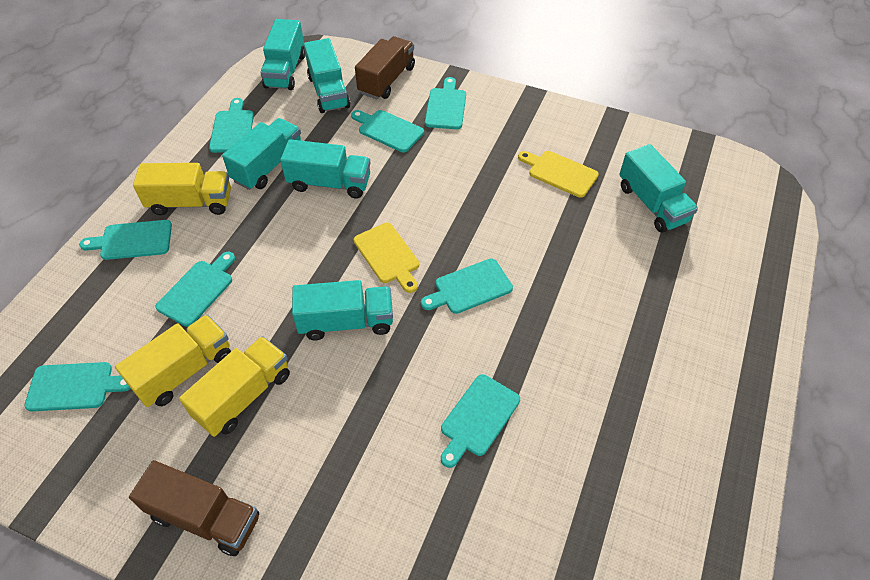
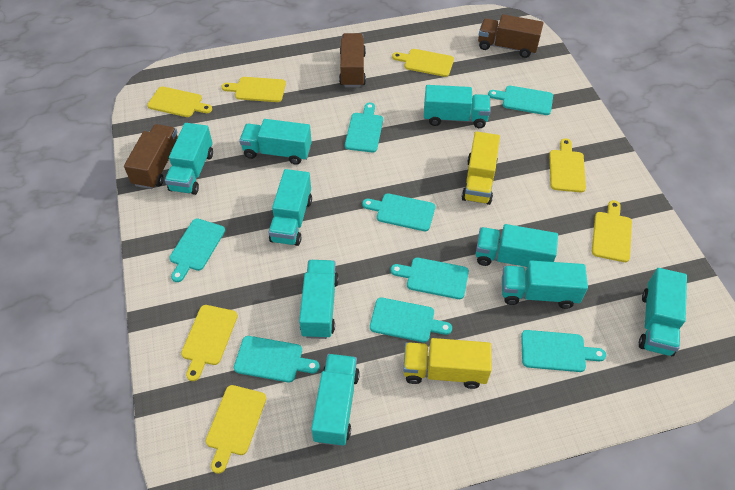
brown truck: [129,460,259,556] [355,36,415,99] = 2 -> [124,124,178,189] [339,33,366,87] [478,14,543,58] = 3
turquoise truck: [222,118,301,190] [260,19,305,90] [280,139,371,199] [292,280,393,340] [304,38,350,113] [619,144,698,233] = 6 -> [165,123,213,195] [239,119,312,165] [268,169,312,246] [299,260,339,339] [311,354,360,446] [424,85,491,128] [476,224,558,267] [502,260,588,309] [639,268,687,356] = 9
yellow cutting board: [354,223,419,293] [518,151,599,198] = 2 -> [147,86,212,117] [181,305,238,381] [206,385,266,474] [222,77,286,102] [392,49,454,77] [549,138,586,192] [592,200,632,262] = 7
yellow truck: [115,315,231,407] [133,163,231,215] [179,336,290,437] = 3 -> [403,338,492,389] [461,132,500,205] = 2

